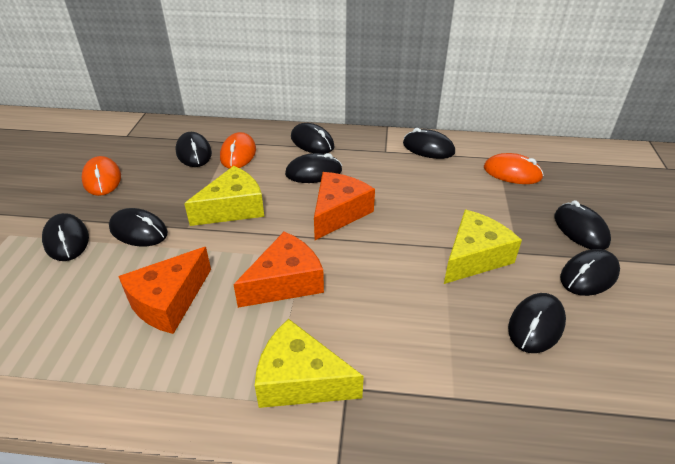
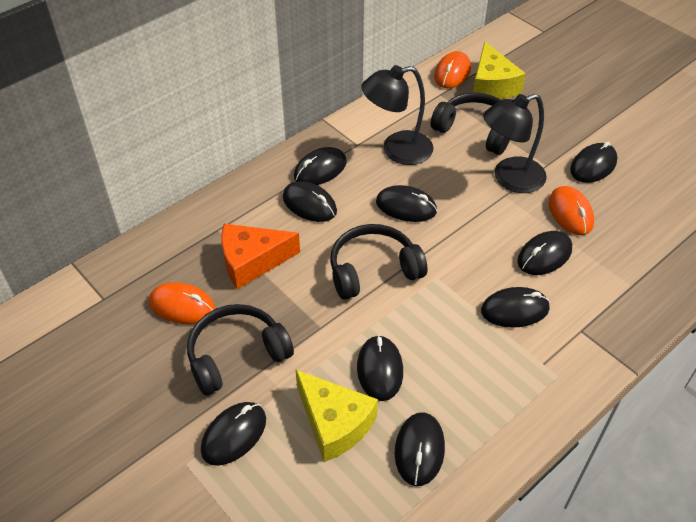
black headphones: none = 0 -> [187,304,294,395] [330,224,427,300] [431,92,510,155] = 3
black lamp: none = 0 -> [361,65,433,165] [483,94,547,193] = 2
orange cheese: [118,247,211,334] [233,231,324,308] [314,172,375,240] = 3 -> [221,224,300,289] = 1
yellow cheese: [184,166,264,226] [255,319,364,408] [444,210,522,284] = 3 -> [296,370,378,462] [473,41,526,99] = 2

